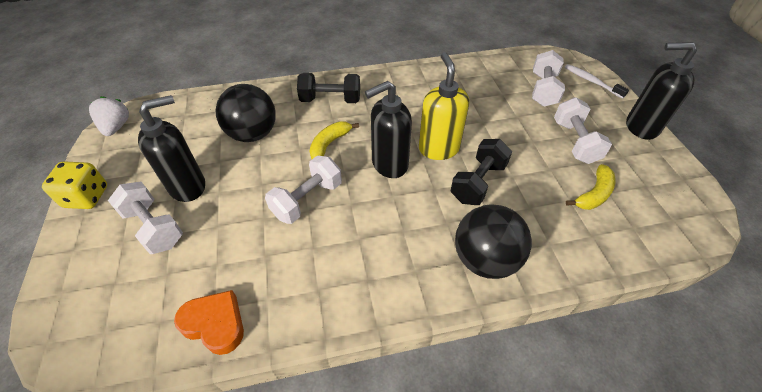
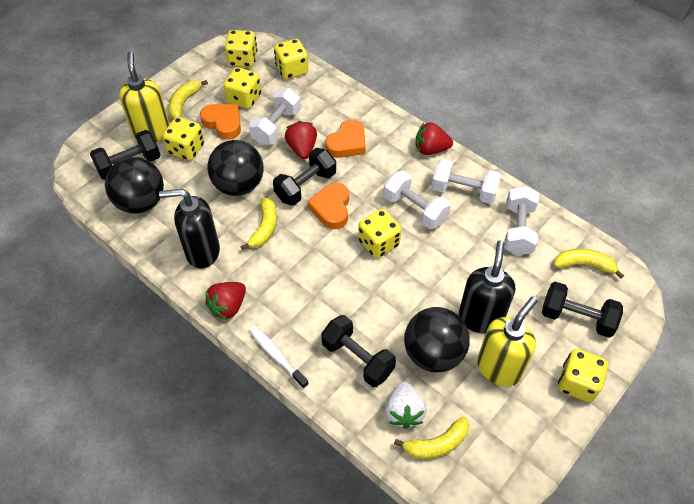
black ball: [216,84,276,142] [455,204,532,279] = 2 -> [105,157,164,214] [207,140,264,196] [404,307,470,372] = 3
black dumbbell: [297,73,360,103] [450,139,512,205] = 2 -> [90,130,161,180] [273,148,336,205] [321,315,396,387] [542,282,623,338] = 4
black soap dispenser: [138,95,205,202] [365,81,412,178] [626,42,697,140] = 3 -> [159,189,220,269] [459,240,515,334] = 2
orange heart: [174,290,244,355] = 1 -> [200,104,241,140] [307,183,349,229] [325,119,366,158] = 3
red strawberry: none = 0 -> [205,282,246,320] [285,121,317,159] [415,123,453,155] = 3
yellow banana: [310,122,359,159] [566,164,616,210] = 2 -> [168,80,208,119] [240,198,277,250] [394,416,469,459] [554,249,624,279] = 4
yellow dice: [42,161,107,209] = 1 -> [163,117,204,161] [223,67,261,109] [225,30,257,67] [274,39,308,79] [358,209,401,258] [558,349,608,402] = 6
yellow soap dispenser: [419,52,469,160] = 1 -> [119,52,170,142] [477,297,538,386] = 2

